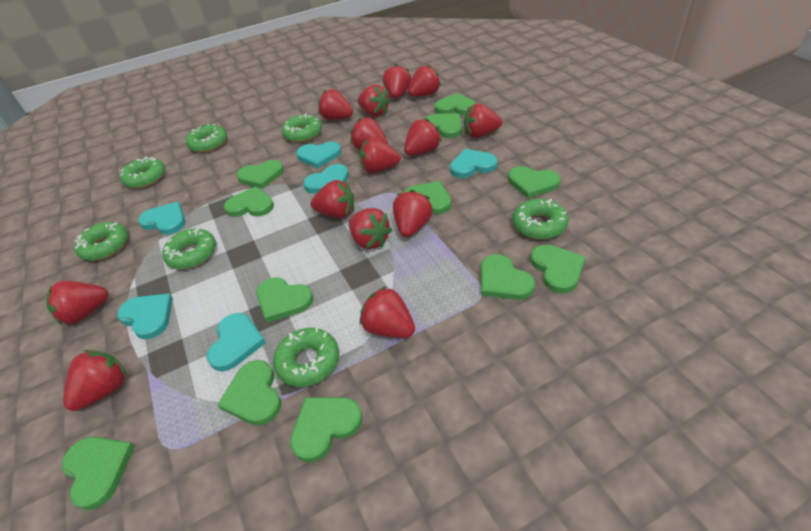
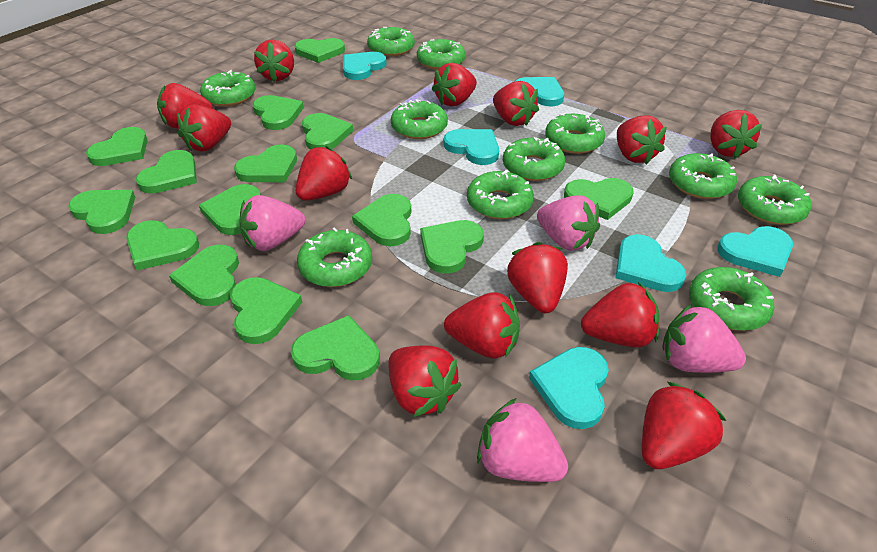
green donut: [74,222,128,261] [120,156,165,188] [162,228,216,269] [186,124,227,152] [273,327,339,387] [282,113,322,142] [512,199,569,240] = 7 -> [200,70,256,106] [297,227,372,287] [367,27,415,56] [391,100,448,139] [417,39,466,70] [467,170,534,219] [503,137,565,181] [545,114,605,154] [669,153,737,199] [689,267,774,331] [738,174,811,225] = 11
green heart: [62,437,135,510] [217,360,281,425] [224,186,274,217] [236,160,284,189] [256,277,313,323] [290,397,362,462] [403,181,451,214] [426,113,462,138] [435,93,476,115] [481,254,535,300] [508,166,560,198] [530,244,585,293] = 12 -> [68,190,135,234] [86,127,148,166] [126,220,199,270] [136,150,197,193] [169,245,239,306] [199,184,261,235] [230,277,302,344] [234,144,297,182] [253,95,304,130] [291,315,380,380] [294,38,345,63] [302,113,353,150] [352,194,411,246] [420,220,484,273] [564,178,634,220] = 15
pink strawberry: none = 0 -> [239,195,305,251] [477,398,568,482] [537,196,600,251] [662,304,746,373] = 4
red strawberry: [47,281,108,325] [63,350,127,411] [310,180,354,219] [318,89,353,120] [349,208,392,249] [350,117,388,150] [357,84,390,116] [359,137,401,173] [360,286,415,338] [383,64,411,98] [393,190,433,237] [404,118,442,156] [408,65,441,97] [464,103,502,138] = 14 -> [157,83,213,128] [177,104,231,152] [254,40,294,82] [296,146,352,201] [388,345,461,417] [432,63,477,106] [444,293,520,359] [493,81,539,126] [507,242,568,313] [581,282,659,347] [617,116,667,164] [642,382,726,469] [710,110,762,159] = 13

